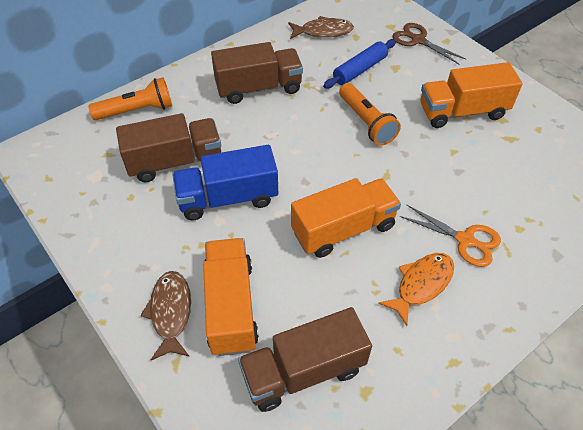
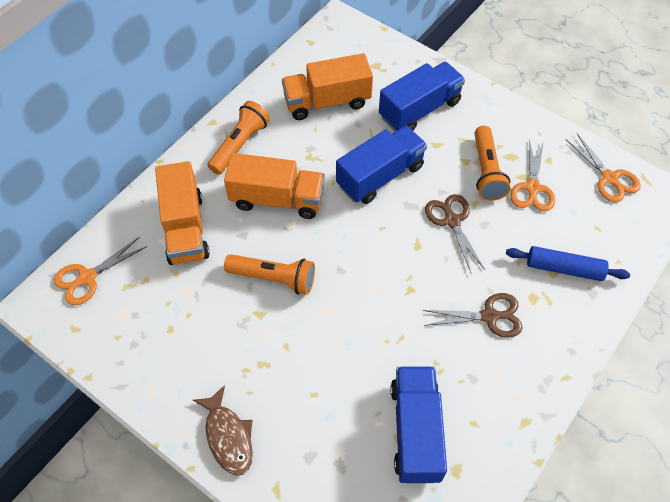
blue truck: [172,145,278,220] = 1 -> [336,125,427,204] [379,62,465,132] [390,366,447,484] = 3
brown fish: [140,271,191,360] [288,16,354,39] = 2 -> [193,385,253,476] = 1
brown scissors: [392,23,466,65] = 1 -> [422,293,523,338] [425,194,485,273] = 2
brown truck: [116,113,221,182] [211,42,303,104] [238,307,372,412] = 3 -> none = 0
orange fish: [378,253,454,326] = 1 -> none = 0
orange flashlight: [88,77,172,120] [339,83,401,146] = 2 -> [208,101,270,175] [224,254,315,295] [474,126,510,200] = 3
orange scissors: [400,205,501,267] = 1 -> [54,237,147,305] [510,139,555,212] [566,134,641,202] = 3

